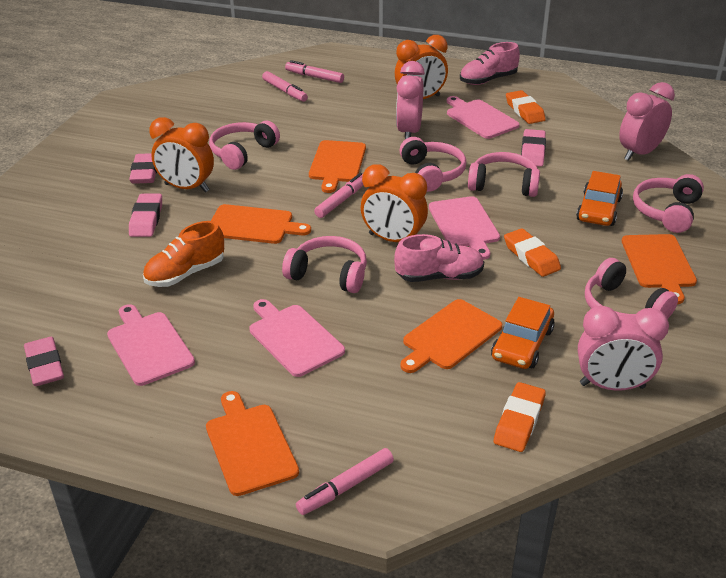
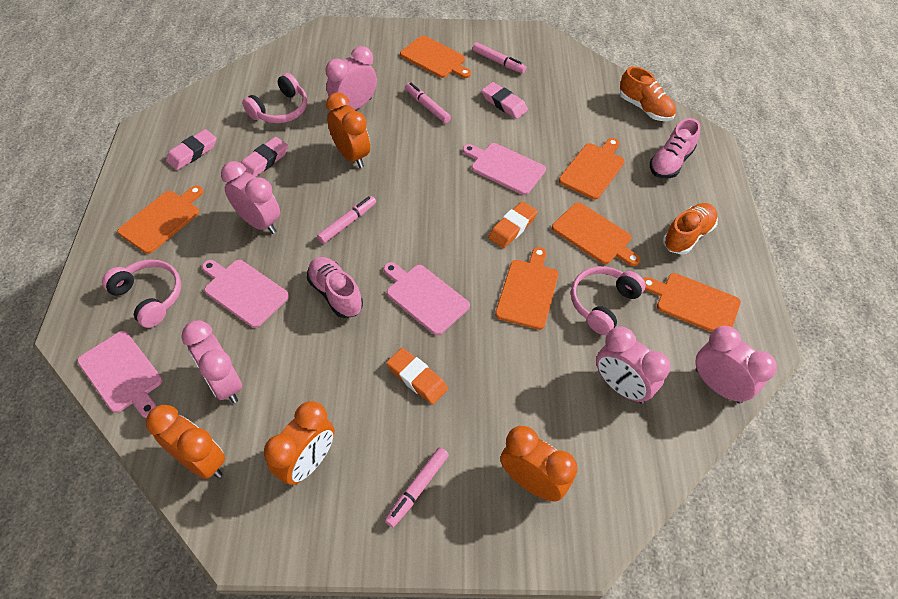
orange car: [491,297,555,369] [576,171,623,226] = 2 -> none = 0
orange clock: [149,117,214,192] [361,164,428,242] [395,35,448,99] = 3 -> [146,405,225,479] [264,401,335,485] [326,92,370,168] [500,426,577,501] = 4
orange cutting board: [206,391,299,496] [211,204,311,244] [309,140,366,193] [400,299,502,373] [622,234,697,304] = 5 -> [118,185,204,254] [400,35,471,78] [495,247,559,330] [552,202,640,266] [559,138,625,200] [643,273,741,332] = 6
orange eraser: [494,382,546,452] [504,228,561,277] [506,90,546,124] = 3 -> [387,348,448,404] [488,201,538,248] = 2
orange shoe: [143,221,224,287] = 1 -> [620,66,676,121] [663,203,718,254] = 2
pink clock: [396,61,425,139] [578,306,669,391] [619,82,675,161] = 3 -> [182,321,242,403] [221,161,280,234] [325,46,377,110] [596,326,671,404] [695,326,777,404] = 5
pink eraser: [24,337,64,386] [129,153,157,184] [129,194,162,237] [521,129,546,167] = 4 -> [166,129,217,170] [241,137,288,177] [482,82,528,119] = 3
pink headphones: [209,121,280,170] [282,236,367,293] [399,137,466,192] [468,152,540,197] [585,258,678,319] [633,174,704,233] = 6 -> [102,259,181,328] [242,73,307,123] [571,266,646,335] = 3

